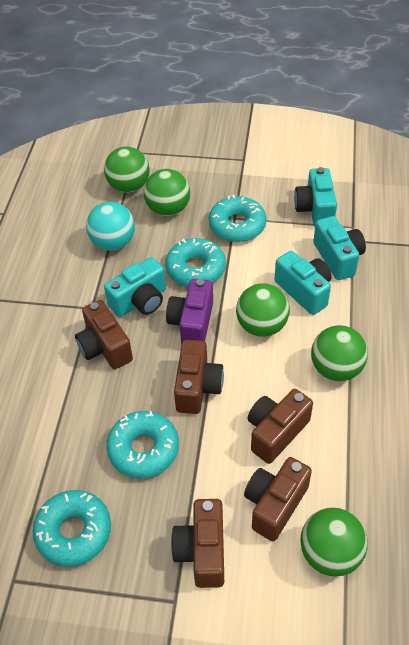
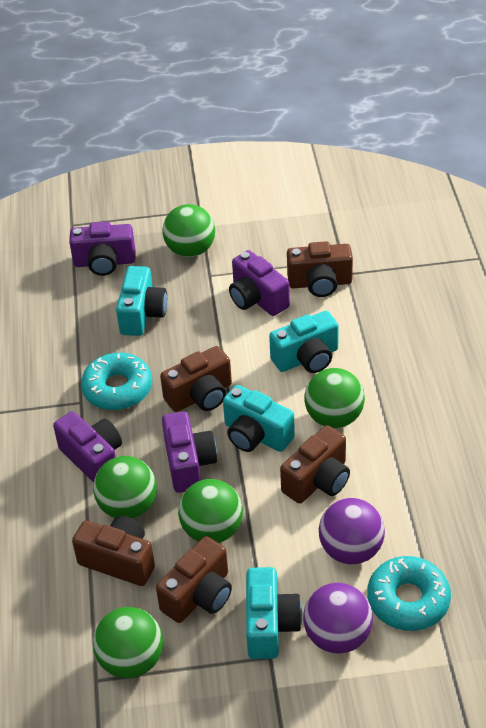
purple ball: none = 0 -> [303,583,373,654] [319,498,385,564] = 2
purple camera: [166,279,213,344] = 1 -> [53,411,122,483] [69,222,135,276] [162,411,217,493] [229,250,290,316] = 4
turquoise ball: [86,202,135,250] = 1 -> none = 0
turquoise donut: [33,490,111,567] [106,411,179,478] [165,238,226,287] [209,195,267,242] = 4 -> [81,353,152,410] [367,556,451,631] = 2

